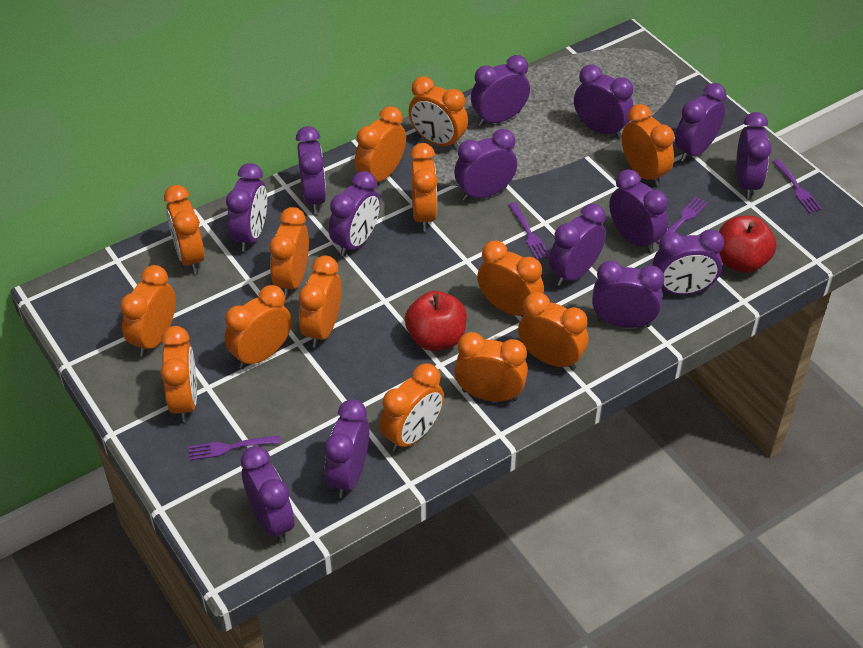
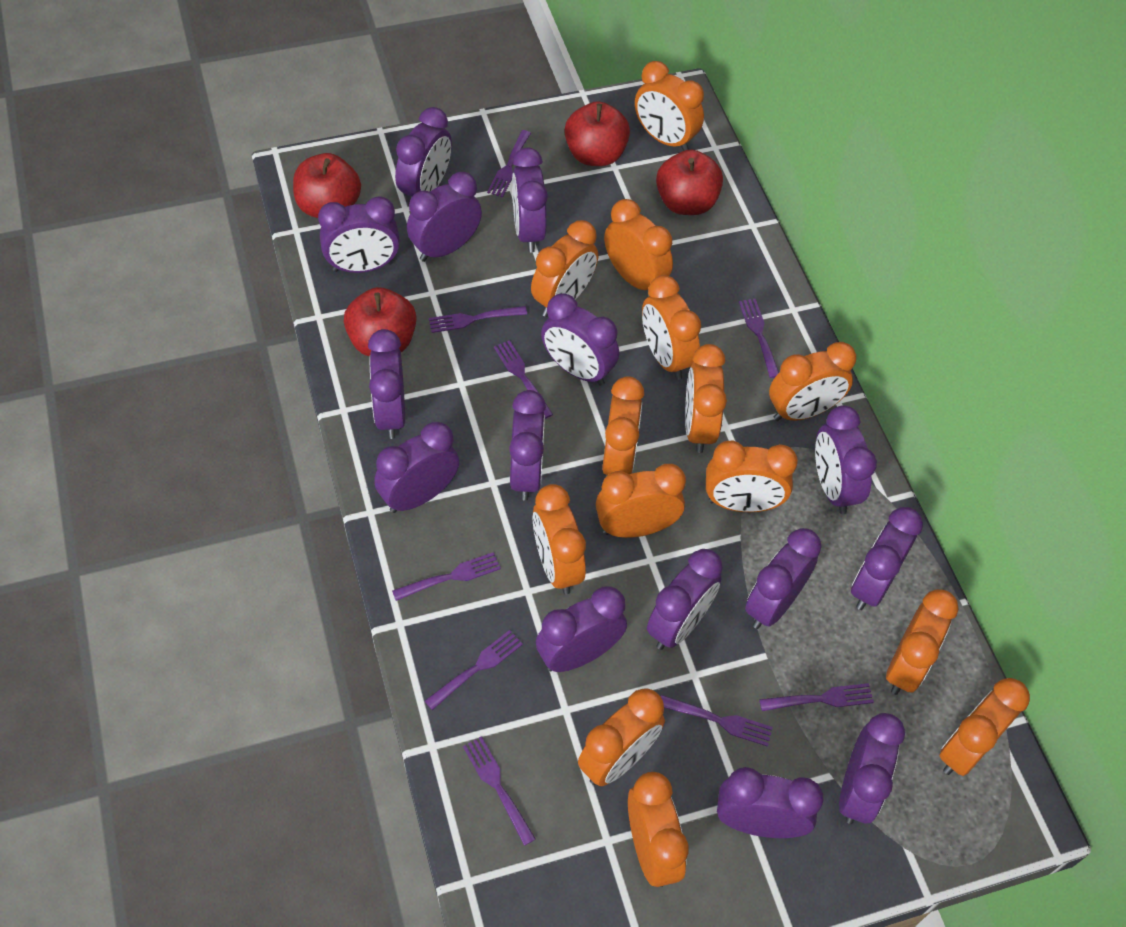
purple clock: [226,163,267,252] [241,446,295,543] [296,126,326,213] [325,399,369,498] [329,171,380,257] [454,129,517,201] [471,55,530,126] [549,204,606,286] [574,64,634,139] [592,260,664,328] [609,169,668,253] [653,229,724,295] [675,83,727,162] [736,112,772,199] = 14 -> [318,196,400,273] [368,329,405,439] [374,422,459,513] [395,107,452,199] [407,172,482,262] [509,390,546,501] [512,148,548,252] [536,586,627,672] [541,293,619,386] [647,549,723,650] [717,767,824,838] [745,528,821,629] [815,405,877,514] [839,713,905,824] [851,507,923,610] = 15
purple fork: [188,435,281,461] [508,202,550,260] [656,197,708,244] [772,159,822,213] = 4 -> [392,552,501,601] [425,630,523,710] [429,306,527,333] [463,736,536,846] [487,130,531,197] [494,340,553,419] [661,695,773,747] [739,299,779,378] [759,683,874,711] = 9
red apple: [405,291,467,351] [719,216,777,273] = 2 -> [293,153,361,218] [344,287,416,356] [565,101,630,166] [656,149,723,215] = 4

